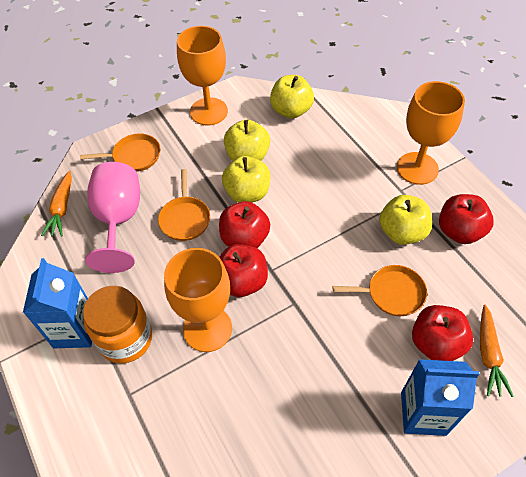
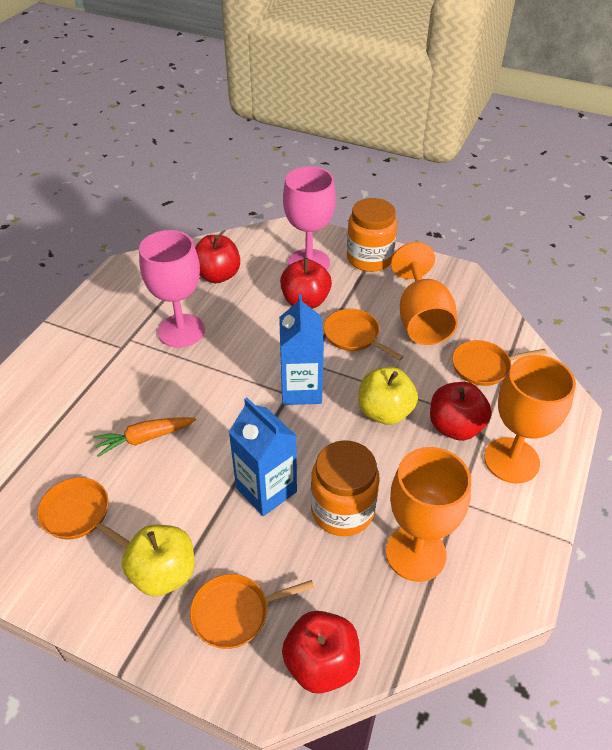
orange carrot: [41,171,72,237] [480,305,514,397] = 2 -> [93,417,196,457] = 1
orange jar: [83,286,152,364] = 1 -> [311,440,380,536] [347,198,397,272] = 2
orange pan: [80,133,160,172] [158,169,210,241] [333,265,427,316] = 3 -> [37,478,130,549] [190,574,314,649] [324,309,403,361] [452,340,547,386] = 4
pink goblet: [85,162,140,273] = 1 -> [139,230,205,348] [283,166,336,270] = 2
yellow apple: [222,156,270,203] [224,120,270,161] [270,75,314,119] [379,195,432,245] = 4 -> [122,524,194,596] [358,367,418,425] = 2

